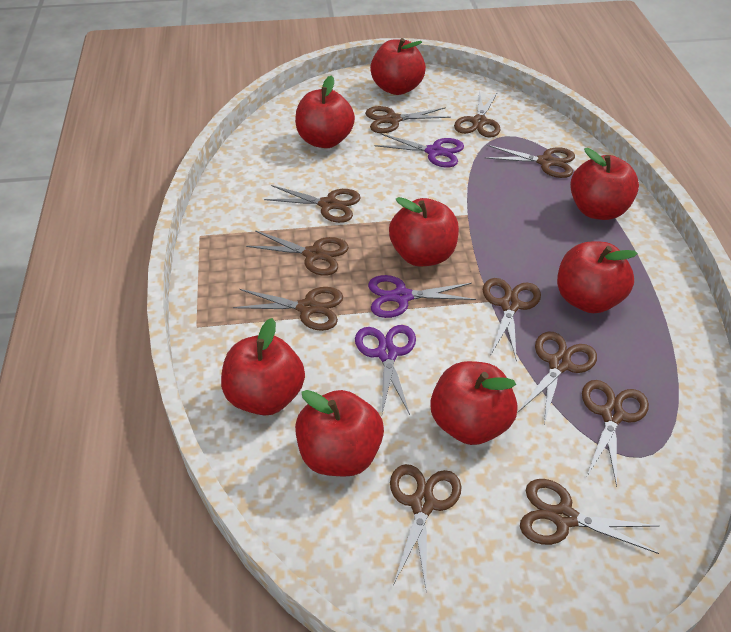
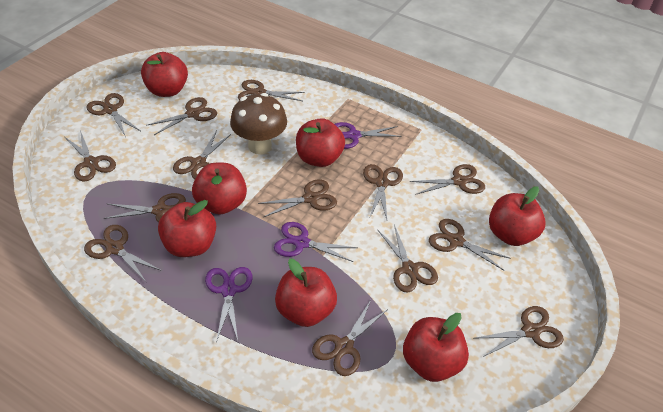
brown mushroom: none = 0 -> [230,93,287,154] = 1
brown scissors: [233,287,343,331] [246,230,349,276] [264,185,361,223] [365,106,451,133] [390,464,462,588] [454,90,501,138] [483,278,541,362] [485,145,575,178] [518,332,597,424] [520,479,659,554] [582,380,649,487] = 11 -> [65,130,116,181] [84,225,162,283] [86,93,140,137] [104,193,186,223] [146,97,217,135] [173,130,231,180] [238,80,305,101] [258,180,337,217] [312,300,388,376] [363,164,403,220] [378,225,438,292] [410,164,485,195] [429,219,511,271] [475,306,564,357] = 14
red apple: [221,318,305,415] [295,75,355,148] [295,390,384,477] [370,38,426,95] [389,197,459,266] [430,361,517,445] [557,241,638,313] [570,148,639,220] = 8 -> [141,52,188,97] [158,200,216,257] [192,163,247,215] [275,259,337,327] [296,118,345,167] [403,313,469,382] [489,186,546,246] = 7

